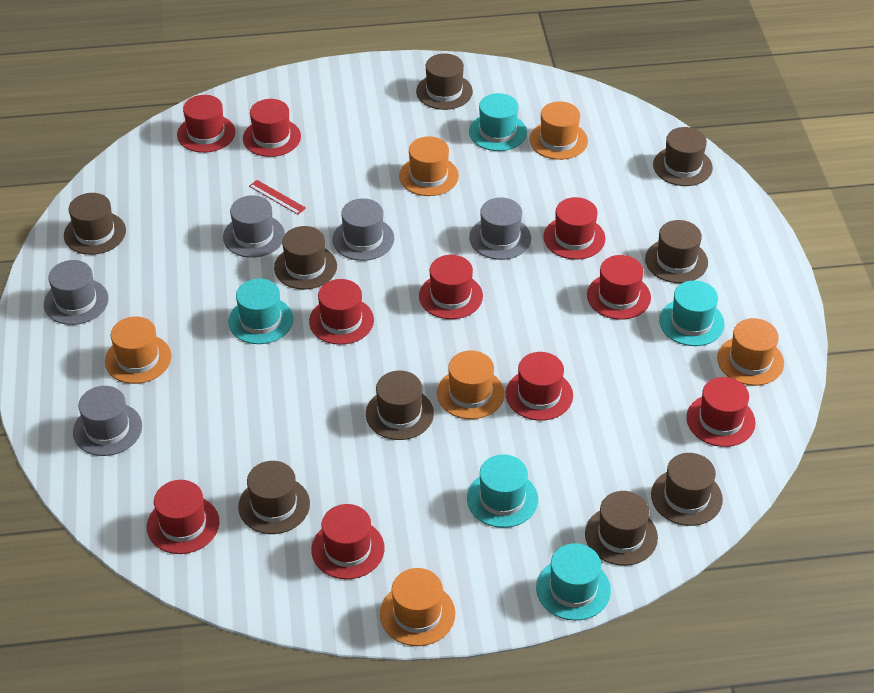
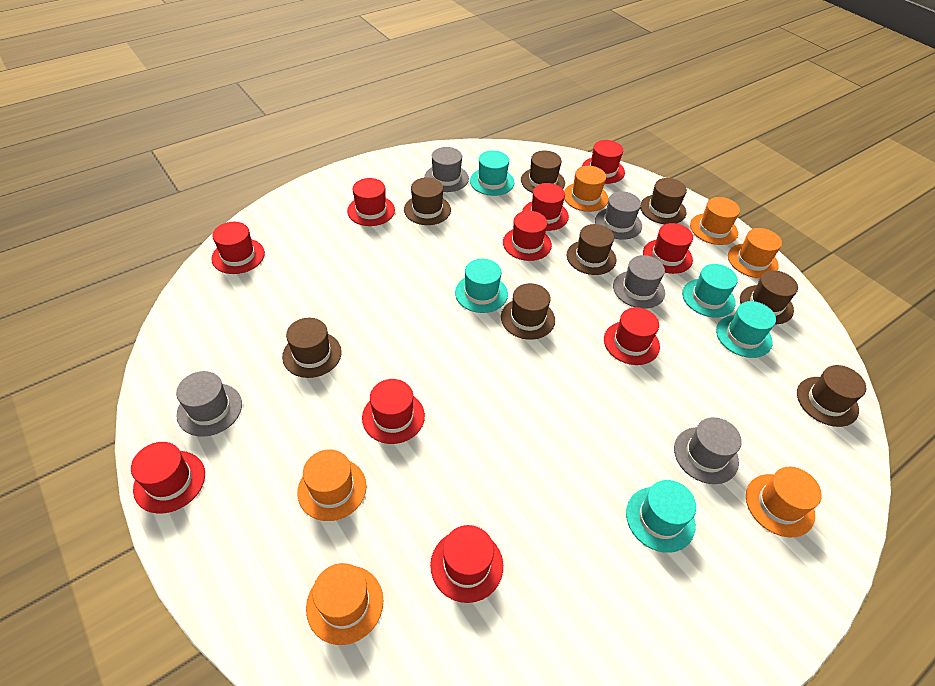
brown hat: [64,193,126,255] [238,461,310,534] [274,226,337,289] [366,370,434,440] [416,53,473,110] [585,491,658,566] [645,220,708,283] [651,453,723,526] [653,127,713,186] = 9 -> [282,318,342,378] [404,177,451,225] [501,283,555,340] [521,150,565,193] [567,224,616,275] [640,178,687,224] [740,270,798,324] [797,365,866,427] = 8
red ruler: [249,180,306,215] = 1 -> none = 0

